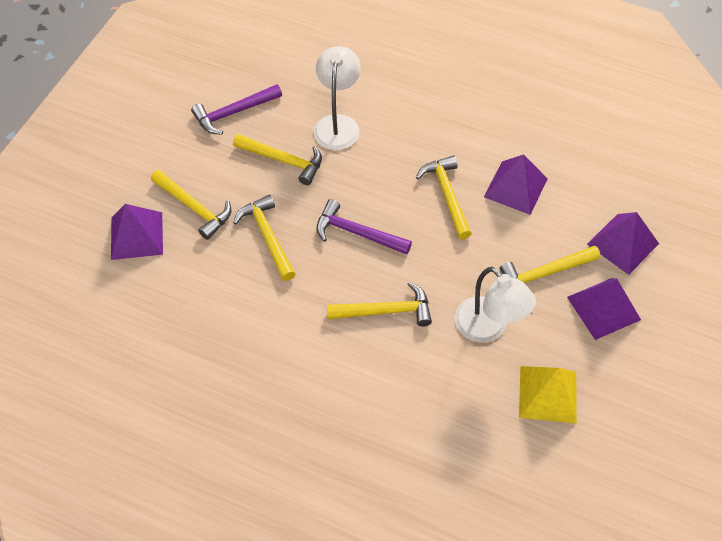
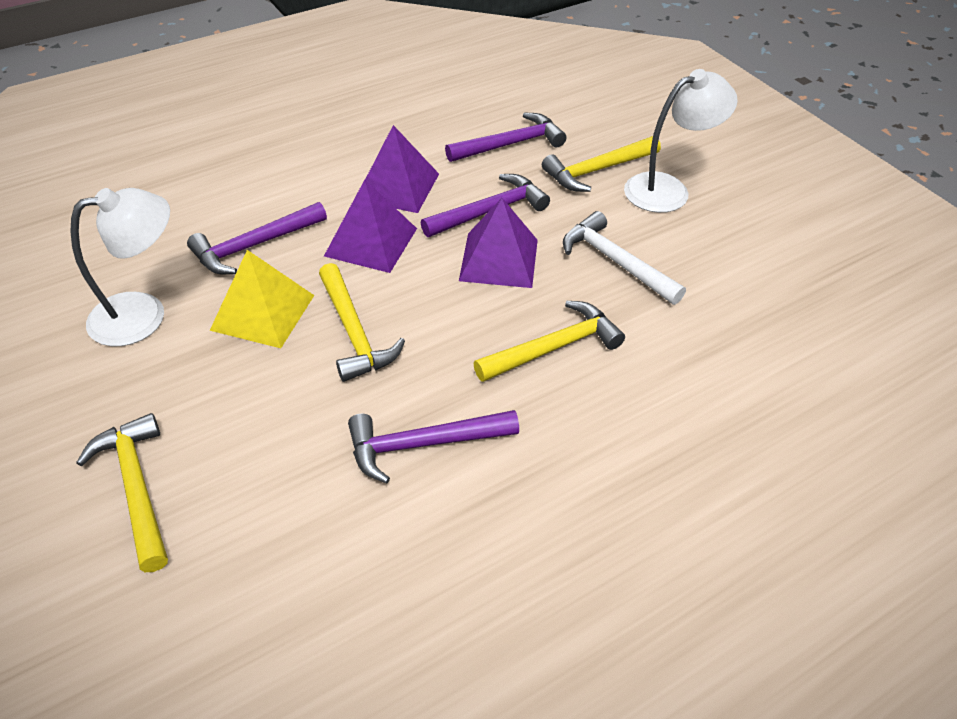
purple hammer: [191,84,282,135] [317,199,412,255] = 2 -> [187,202,327,274] [348,410,519,484] [421,174,550,237] [445,113,566,162] = 4
purple pyramid: [111,204,163,260] [484,154,548,215] [567,278,641,340] [587,212,659,275] = 4 -> [324,180,417,273] [365,125,439,213] [459,198,538,288] = 3
white hammer: none = 0 -> [563,211,686,305] = 1
yellow hammer: [151,170,231,240] [233,134,322,185] [233,195,295,281] [327,282,432,327] [416,155,472,239] [499,245,600,299] = 6 -> [76,413,168,572] [319,263,405,382] [473,301,625,382] [542,136,661,192] = 4

